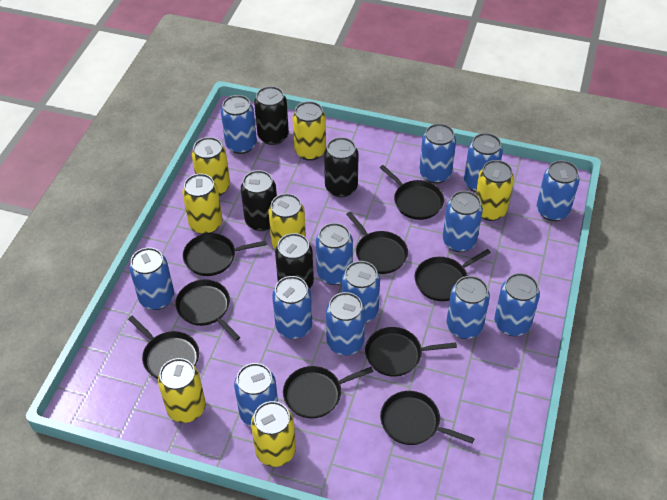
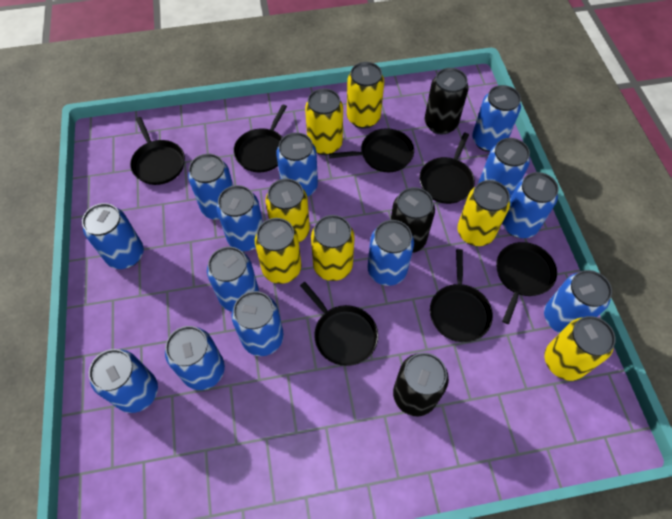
black can: [241,170,277,231] [254,86,289,145] [275,233,314,288] [324,137,359,198] = 4 -> [391,187,435,253] [393,353,449,416] [424,68,468,135] = 3
black pan: [128,316,199,379] [175,279,240,341] [183,233,267,276] [283,366,374,419] [346,212,408,274] [365,327,457,377] [380,165,444,220] [380,391,475,445] [415,249,491,301] = 9 -> [130,117,185,185] [233,104,287,172] [300,282,378,366] [329,128,414,172] [419,133,475,204] [430,249,493,342] [496,242,557,324] = 7

